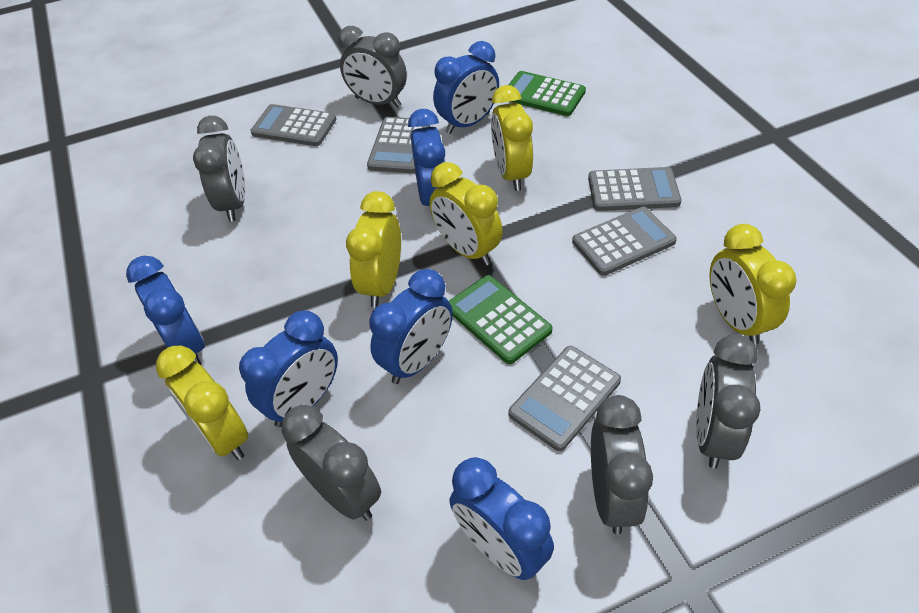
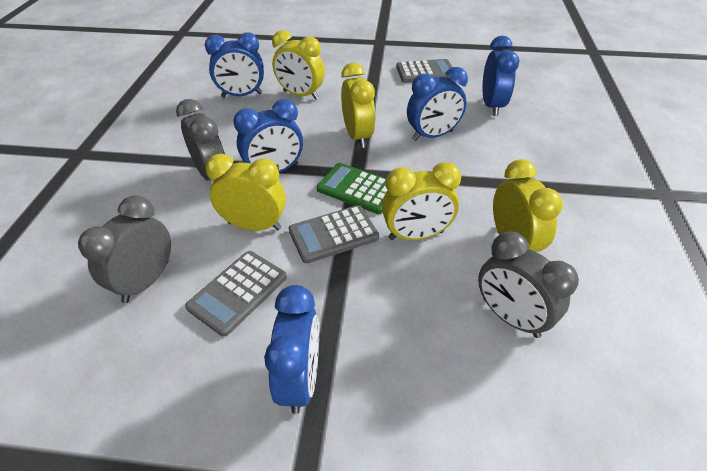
blue clock: [126,256,205,365] [239,310,338,427] [369,269,453,384] [408,109,446,206] [433,41,499,134] [450,457,554,580] = 6 -> [205,32,264,97] [233,99,303,173] [264,285,319,414] [407,67,468,141] [482,36,520,116] = 5
green calculator: [449,275,552,364] [509,71,586,116] = 2 -> [317,163,387,214] = 1
grey calculator: [250,104,337,146] [367,117,430,173] [509,346,621,451] [572,207,677,276] [588,167,681,211] = 5 -> [185,251,287,337] [289,205,379,263] [396,59,452,83] = 3
grey clock: [193,116,245,222] [281,405,381,521] [338,26,407,108] [591,395,653,535] [696,334,761,469] = 5 -> [78,195,171,303] [176,99,226,180] [478,231,579,338] = 3

